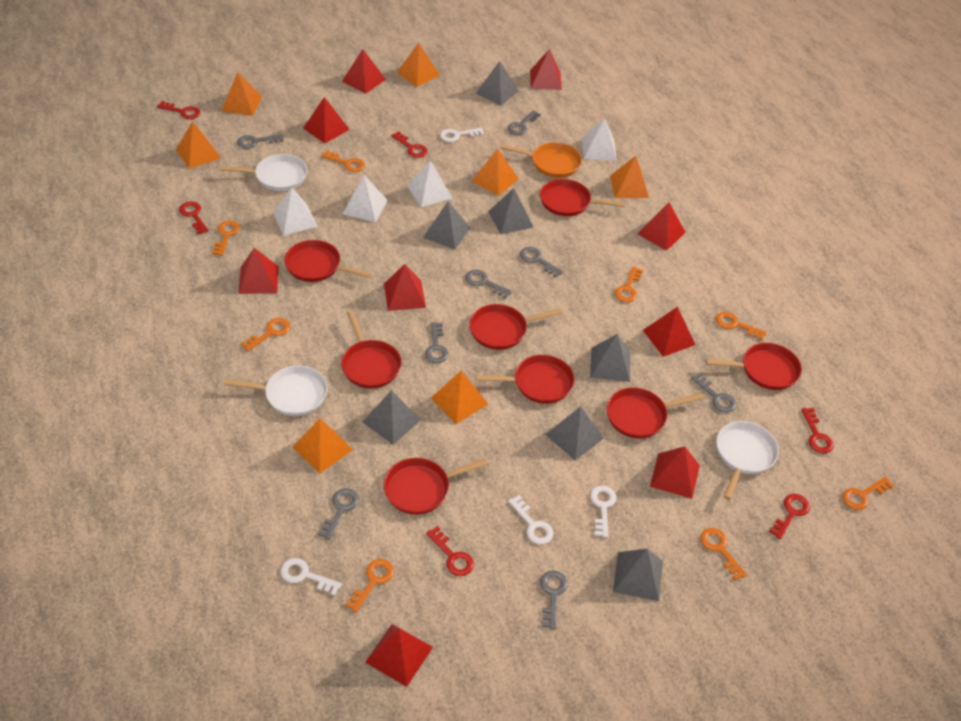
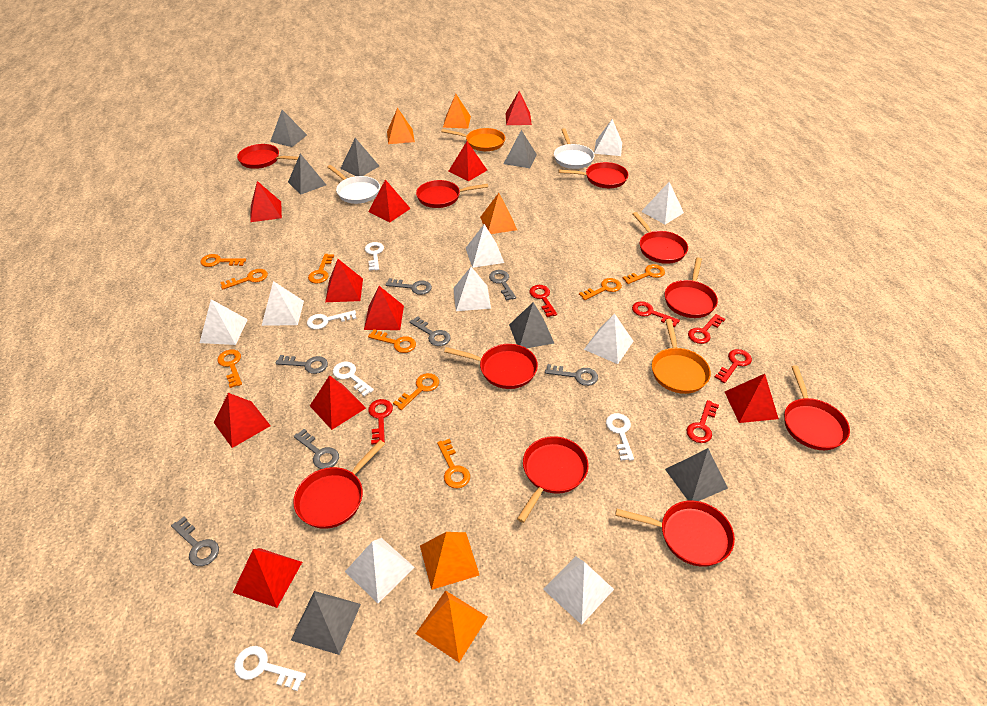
grey key: [237,134,283,149] [318,488,359,540] [425,322,449,363] [465,270,512,299] [508,110,541,135] [520,247,563,278] [540,570,568,629] [691,373,737,413] = 8 -> [171,517,219,566] [276,355,328,374] [293,429,339,469] [385,278,432,295] [409,316,451,346] [489,270,516,301] [545,364,598,386] = 7
orange key: [212,220,240,256] [241,318,290,351] [321,150,365,172] [345,559,394,613] [615,267,643,302] [701,528,747,581] [716,312,767,340] [843,477,894,510] = 8 -> [200,254,246,267] [217,350,242,388] [220,269,268,289] [308,254,334,284] [368,329,416,353] [393,373,439,410] [437,439,470,488] [579,278,622,300] [623,264,665,284] = 9
orange pan: [500,142,582,178] = 1 -> [441,128,505,151] [652,319,711,394] = 2
orange pyramid: [176,121,221,169] [222,72,262,116] [292,418,353,473] [397,43,440,87] [431,370,488,424] [472,148,519,196] [610,156,649,198] = 7 -> [387,108,415,144] [416,590,488,662] [420,532,479,590] [443,94,471,129] [480,193,517,234] = 5
red pan: [284,240,372,282] [341,311,402,388] [384,458,488,515] [469,304,562,350] [475,355,575,404] [540,179,625,216] [607,387,704,438] [706,343,802,390] = 8 -> [237,144,298,169] [293,440,385,529] [416,180,488,208] [444,344,538,389] [517,436,589,523] [558,162,629,188] [615,501,735,567] [633,212,688,264] [665,258,718,318] [784,366,850,450] = 10
red pyramid: [238,248,279,294] [303,97,350,143] [342,49,386,94] [365,624,433,687] [384,264,426,311] [530,49,562,90] [637,203,686,251] [643,307,695,357] [650,446,700,499] = 9 -> [214,393,271,448] [233,548,302,608] [250,181,282,222] [310,375,366,430] [325,259,363,302] [364,286,404,330] [368,179,411,222] [449,141,487,181] [505,91,532,125] [725,374,779,423] = 10
white key: [280,558,342,596] [440,127,484,142] [508,495,553,544] [590,485,616,538] = 4 -> [234,646,306,691] [307,310,357,329] [333,362,374,396] [365,242,384,271] [606,413,634,461] = 5
white pan: [220,154,307,191] [224,366,328,416] [716,421,779,500] = 3 -> [327,165,380,204] [554,128,594,169] = 2
white pyramid: [273,188,318,235] [343,175,388,222] [407,160,453,207] [582,118,617,161] = 4 -> [200,299,248,345] [262,281,304,326] [345,538,415,603] [453,267,491,311] [466,224,504,268] [543,556,614,625] [584,313,634,364] [594,119,622,156] [641,182,684,224] = 9

